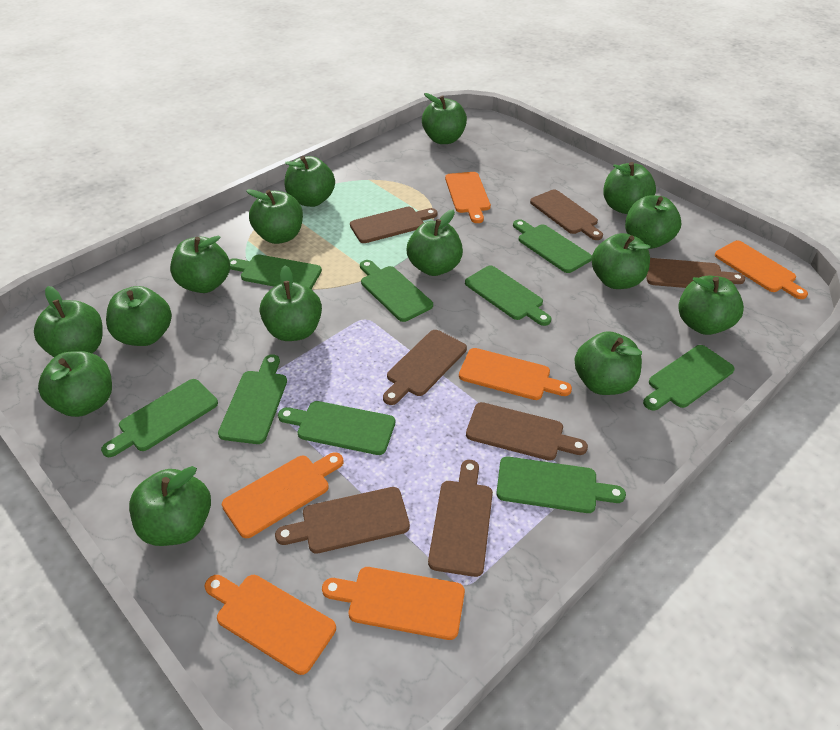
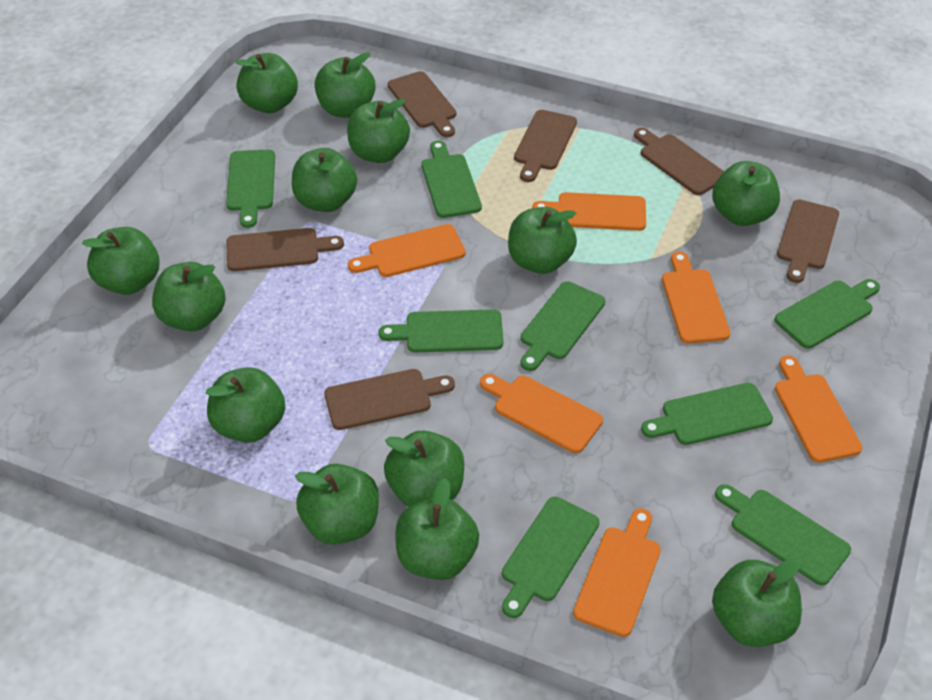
brown cutting board: [275,487,410,554] [350,207,438,243] [383,330,467,405] [428,460,493,577] [466,402,588,461] [530,190,603,240] [646,258,745,288] = 7 -> [227,228,344,271] [324,369,455,430] [388,71,456,137] [514,110,577,182] [634,128,725,195] [777,200,839,283] = 6
green apple: [34,286,103,357] [38,351,112,417] [106,286,172,346] [129,466,211,546] [170,235,230,293] [246,189,303,244] [260,265,322,341] [285,156,335,207] [407,209,463,276] [422,93,467,144] [574,331,642,395] [592,233,651,289] [603,162,656,214] [625,195,681,249] [678,276,744,335] = 15 -> [82,227,160,295] [152,262,226,332] [205,367,285,443] [235,53,298,113] [292,148,357,212] [295,464,379,545] [315,52,375,118] [347,99,410,163] [384,431,464,507] [395,479,479,580] [508,207,577,274] [712,161,780,226] [712,557,802,647] = 13
green cutting board: [101,379,218,457] [218,354,287,444] [229,254,322,289] [278,401,395,455] [360,260,433,322] [465,265,552,326] [496,457,626,513] [513,219,592,273] [643,345,735,411] = 9 -> [226,150,275,228] [378,309,503,353] [421,141,482,218] [502,497,599,618] [521,281,605,371] [641,383,773,445] [715,484,851,585] [774,279,880,349] = 8

